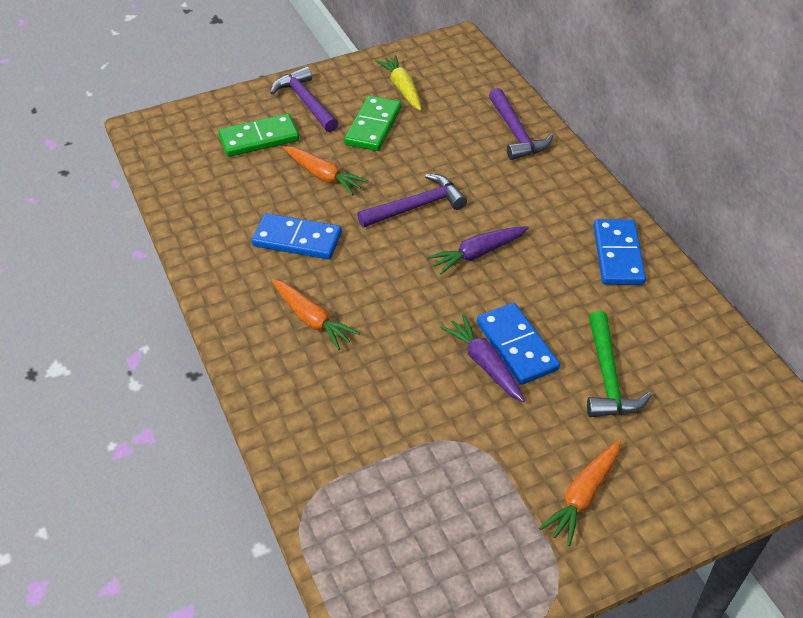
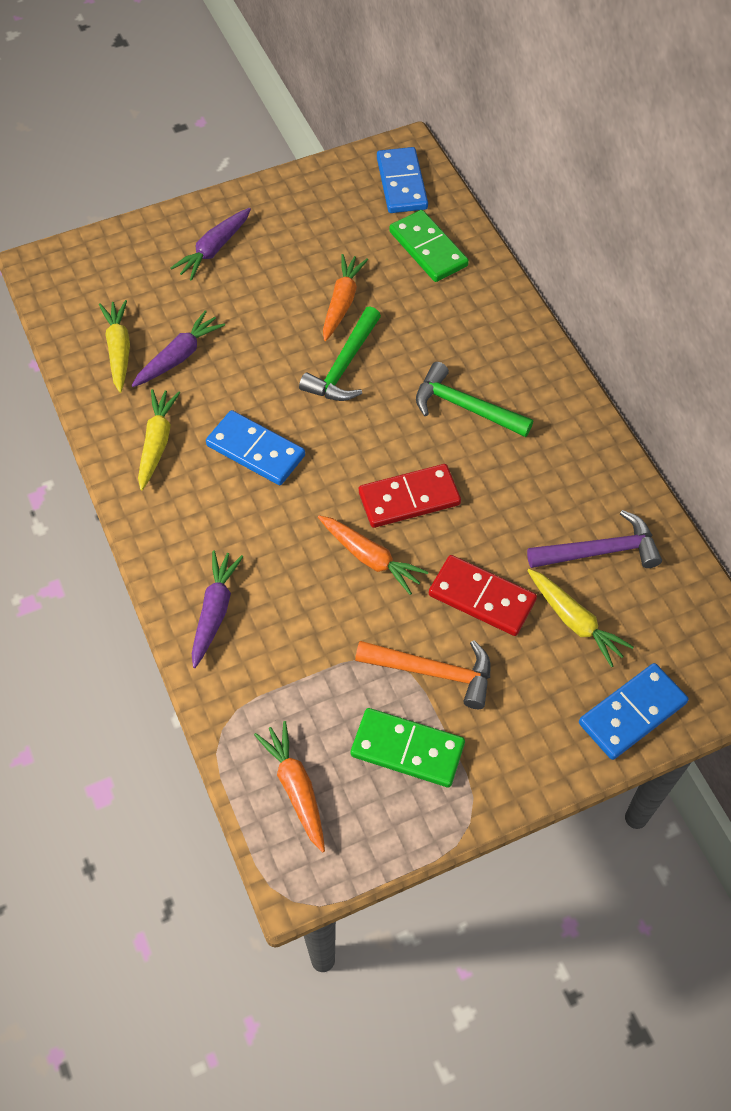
green hammer: [587,311,652,417] = 1 -> [299,306,381,401] [416,362,533,437] = 2
orange hammer: none = 0 -> [355,640,490,709] = 1
purple carrot: [427,226,529,275] [440,315,525,402] = 2 -> [132,310,225,387] [171,208,251,281] [192,550,244,668] = 3
purple hammer: [270,66,338,132] [357,174,467,228] [489,88,553,160] = 3 -> [527,510,662,568] = 1
red domino: none = 0 -> [359,464,461,528] [429,555,537,636] = 2
yellow carrot: [375,55,422,111] = 1 -> [99,300,130,393] [138,389,180,491] [527,569,634,667] = 3

